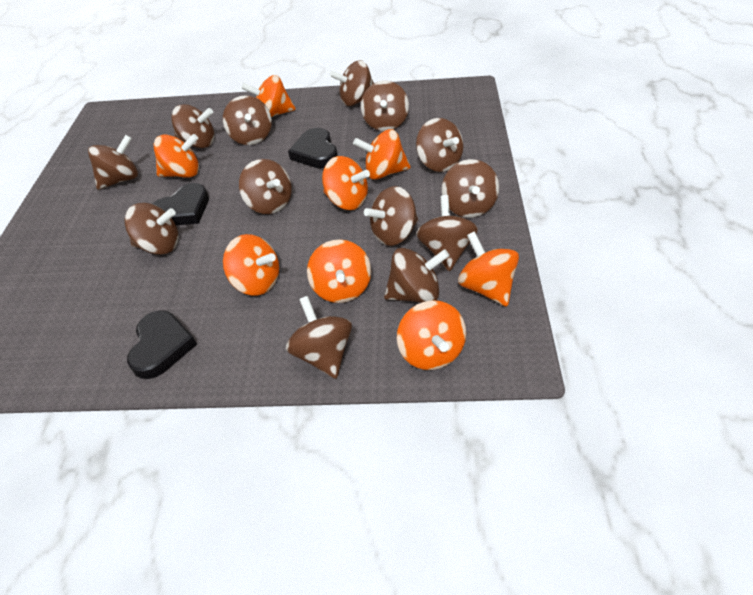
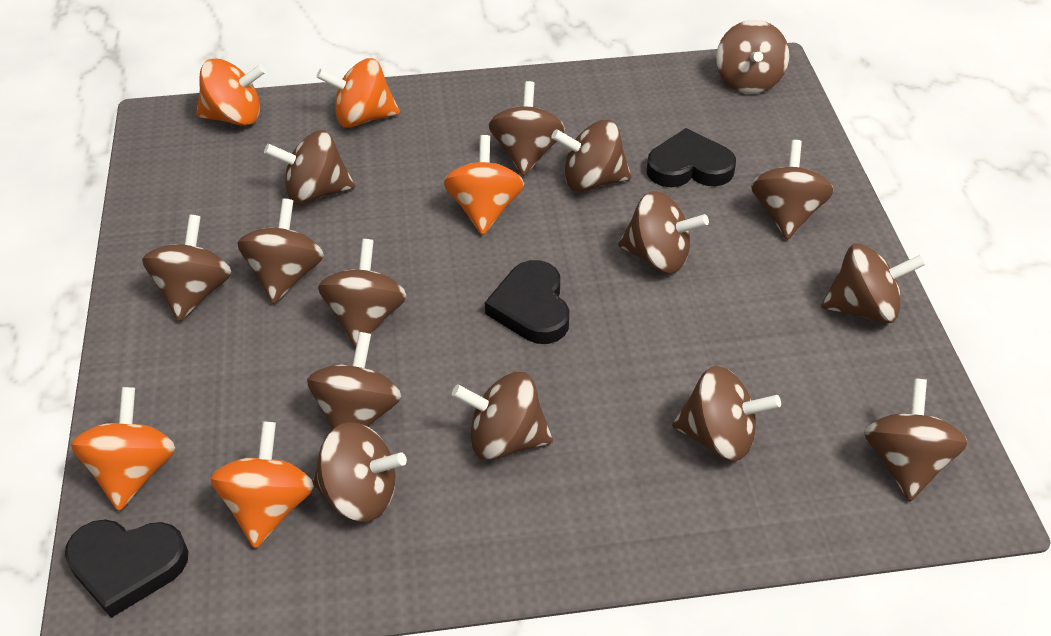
brown spinning top: [88,135,138,190] [125,203,179,255] [171,104,214,148] [223,95,272,145] [239,159,292,214] [286,296,352,379] [330,60,374,106] [361,81,409,131] [364,186,418,246] [384,248,450,303] [416,118,463,172] [416,195,478,271] [442,159,499,218] = 13 -> [142,215,231,322] [237,199,324,304] [264,130,355,205] [307,332,401,430] [312,422,407,522] [318,239,407,348] [452,372,553,460] [488,81,565,176] [551,120,632,192] [618,191,709,273] [672,366,781,461] [716,20,789,94] [751,140,834,240] [821,243,925,323] [864,378,968,501] = 15
orange spinning top: [154,134,199,178] [223,234,279,296] [242,75,295,117] [307,239,371,303] [322,156,370,210] [353,129,410,179] [397,300,466,370] [458,231,519,306] = 8 -> [71,387,175,511] [196,59,266,126] [211,421,314,549] [316,58,400,128] [443,135,524,235] = 5

